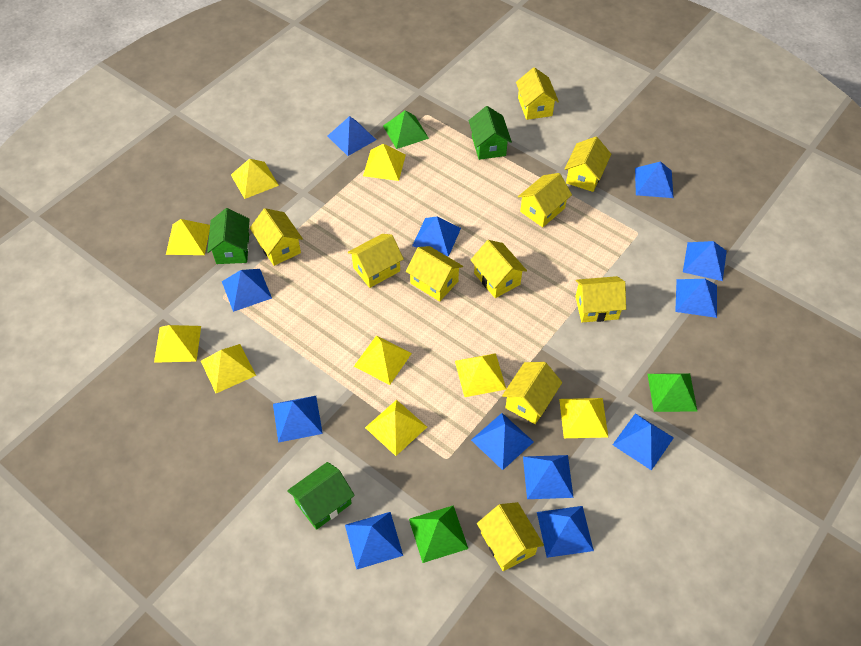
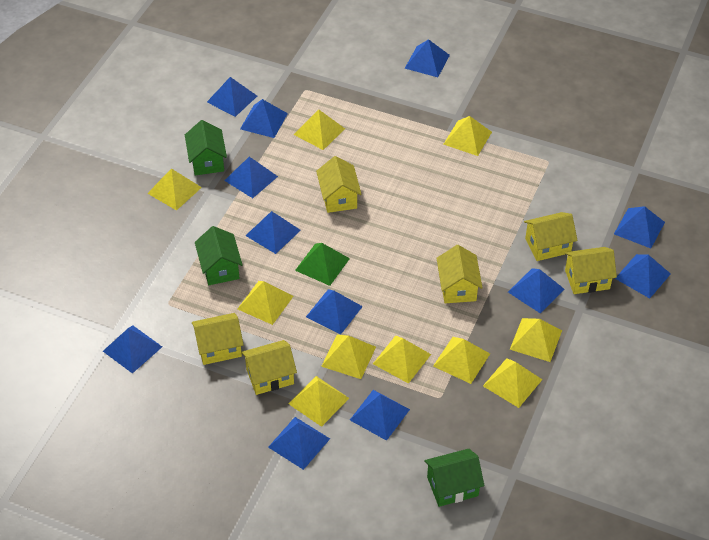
green pyramid: [383,110,429,149] [409,505,468,563] [648,373,697,412] = 3 -> [295,243,350,286] = 1
yellow house: [250,208,303,266] [348,234,404,288] [406,246,463,301] [471,240,527,298] [477,502,544,571] [502,362,562,424] [516,67,559,120] [518,173,572,227] [565,137,611,192] [575,276,626,322] = 10 -> [192,313,244,365] [241,340,297,395] [316,156,362,213] [436,245,483,303] [524,212,578,261] [564,247,617,294] = 6
yellow pyramid: [154,325,201,363] [166,219,210,255] [201,344,256,393] [231,159,279,199] [354,335,412,385] [363,144,406,181] [365,400,427,456] [455,353,506,397] [559,398,608,438] = 9 -> [147,168,202,211] [238,281,293,325] [288,376,349,427] [293,110,345,150] [321,335,376,379] [373,335,431,384] [433,337,490,384] [444,116,492,156] [483,358,543,408] [510,318,562,362] = 10

